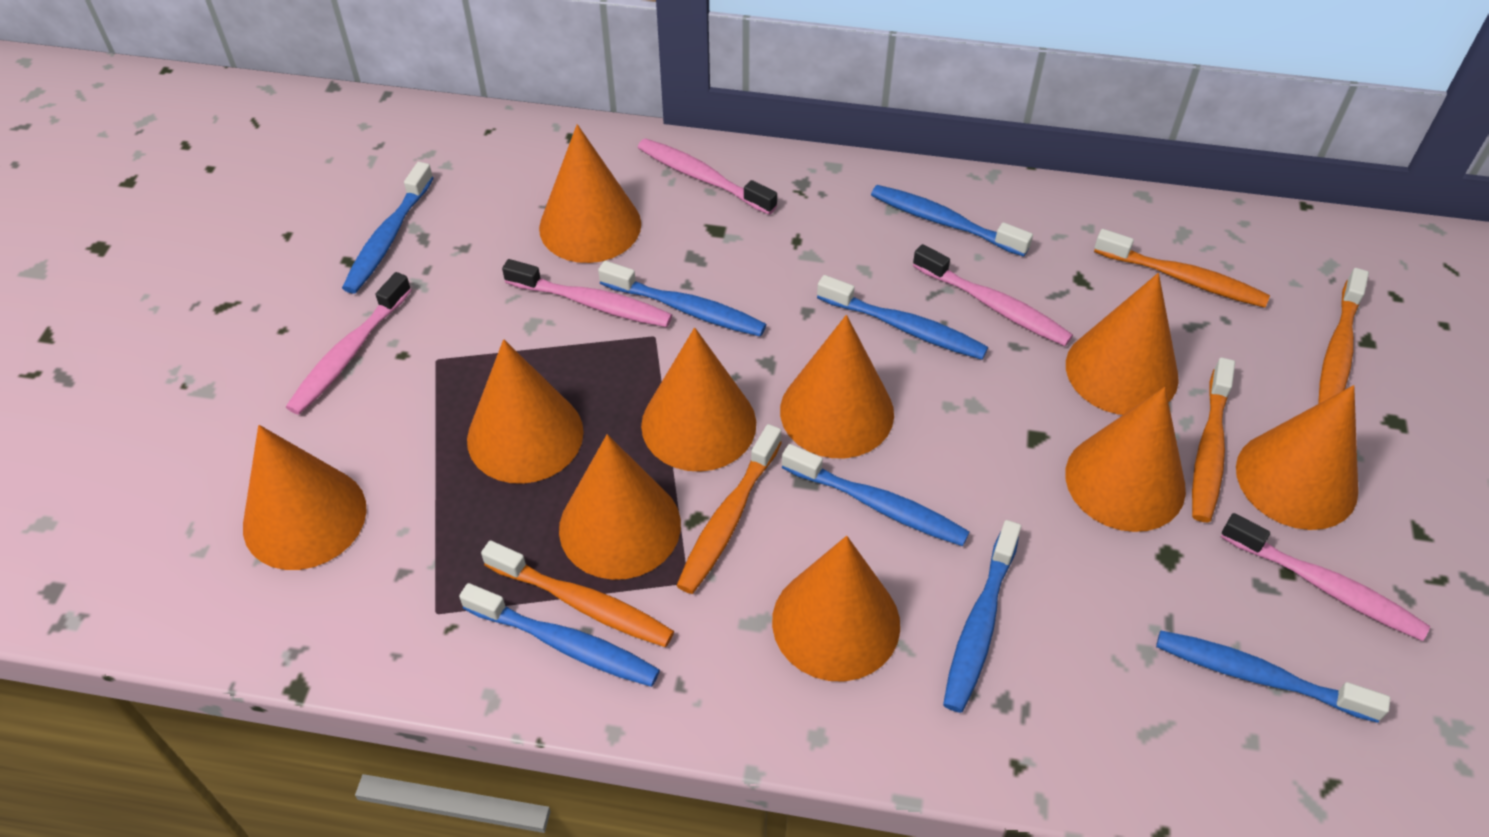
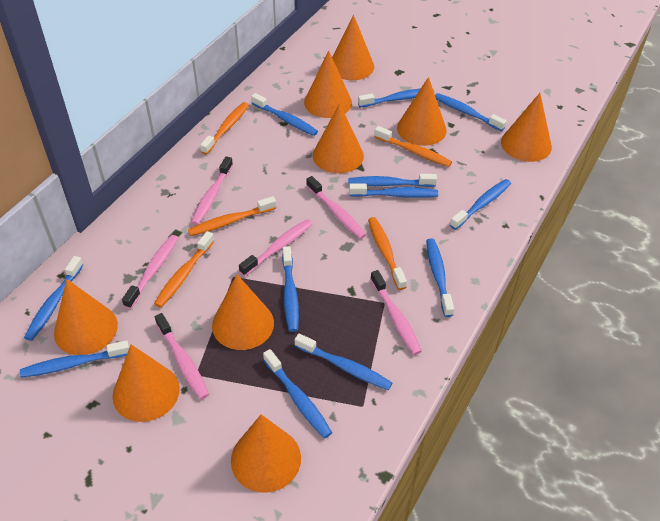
blue toothbrush: [342,162,434,294] [459,583,660,687] [598,261,766,337] [782,444,970,546] [817,275,988,360] [871,185,1033,257] [943,520,1021,713] [1156,630,1390,723] = 8 -> [20,341,129,378] [24,256,84,341] [251,93,318,136] [263,349,332,438] [282,246,299,332] [295,333,392,390] [348,174,437,187] [349,183,438,198] [358,88,434,108] [426,238,454,317] [435,93,507,131] [450,179,511,230] = 12
orange cone: [243,425,367,570] [467,339,584,484] [539,124,641,263] [559,434,681,580] [641,328,756,472] [772,536,900,682] [780,315,894,458] [1065,387,1186,532] [1066,273,1179,415] [1236,385,1358,530] = 10 -> [54,279,118,355] [113,345,180,422] [212,274,274,350] [231,414,301,493] [304,51,352,118] [313,103,364,173] [332,15,374,80] [397,77,447,146] [501,93,552,162] = 9
pink toothbrush: [286,272,411,415] [502,259,672,327] [638,138,777,215] [913,244,1073,346] [1221,513,1430,641] = 5 -> [122,235,178,309] [155,313,209,399] [191,156,233,225] [239,219,312,276] [306,176,366,239] [370,270,422,355] = 6

